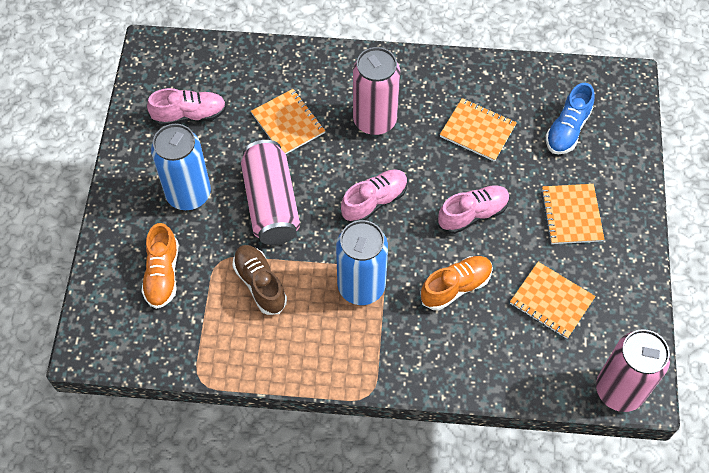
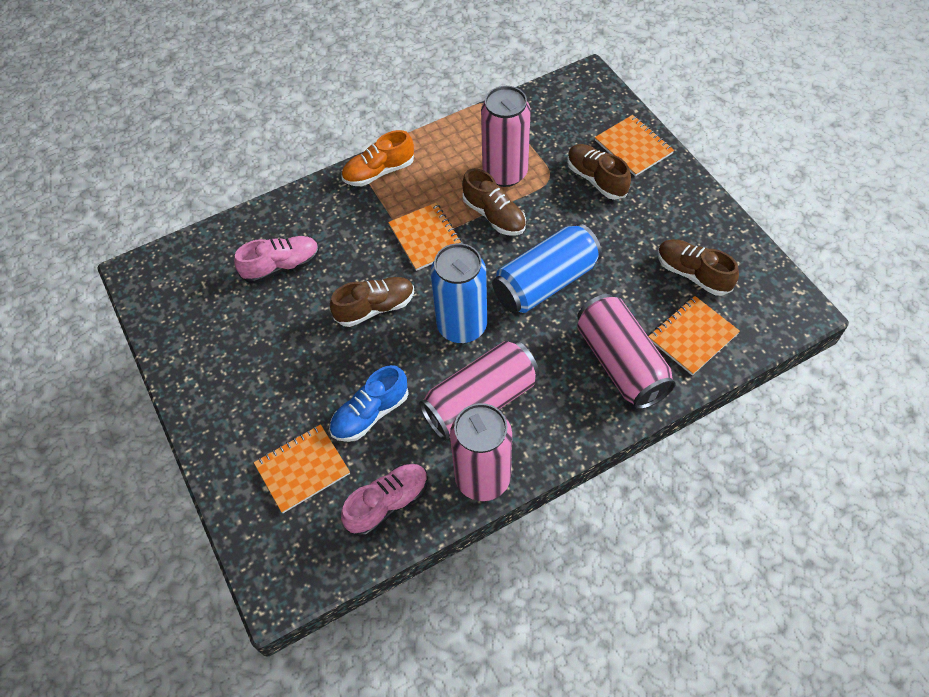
brown shoe: [232,245,287,315] = 1 -> [330,277,414,327] [462,168,526,236] [567,144,631,200] [658,239,739,296] = 4
orange shoe: [141,223,178,309] [420,256,493,310] = 2 -> [342,130,414,186] = 1
pink can: [241,140,300,245] [353,47,400,135] [596,329,670,412] = 3 -> [419,341,539,441] [450,403,512,501] [481,86,531,187] [577,294,676,409] = 4
pink shoe: [147,88,226,126] [341,169,408,223] [438,185,510,234] = 3 -> [234,236,319,284] [341,464,428,536] = 2

